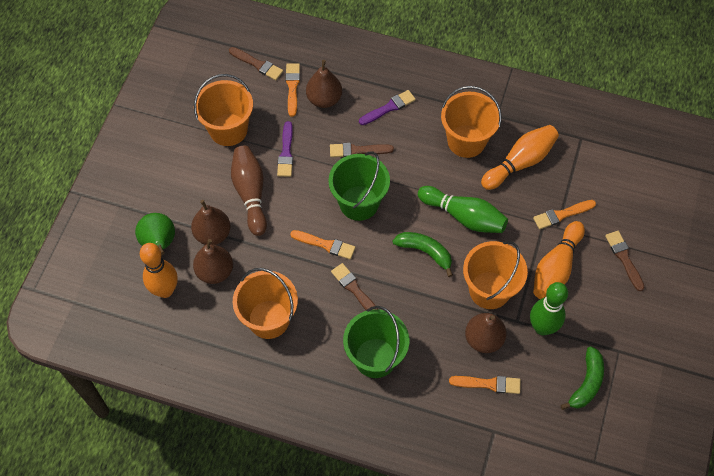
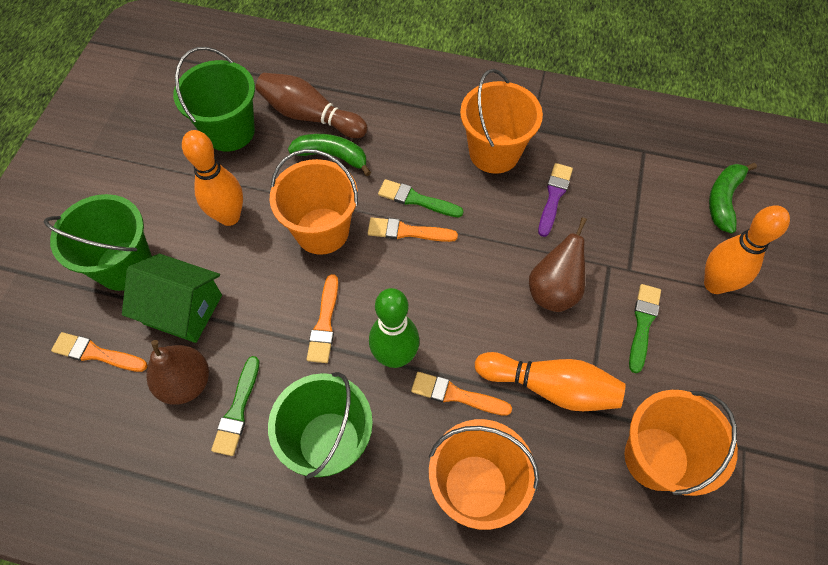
brown brush: [229,47,283,80] [330,143,394,157] [331,263,378,310] [605,231,644,291] = 4 -> none = 0
brown pear: [191,200,231,245] [193,239,233,284] [306,60,342,108] [465,313,507,353] = 4 -> [146,340,209,405] [529,217,587,312] = 2
green bowling pin: [418,186,508,233] [530,282,568,335] = 2 -> [369,288,420,368] = 1
green brush: none = 0 -> [211,356,260,456] [378,179,464,217] [629,284,661,373] = 3
green bucket: [328,151,390,221] [343,306,409,378] = 2 -> [44,194,152,291] [173,47,255,152] [268,372,373,479] = 3
green house: none = 0 -> [122,254,222,343] = 1
green pear: [135,213,175,255] = 1 -> none = 0
purple brush: [277,121,293,177] [359,90,416,125] = 2 -> [538,163,573,237] = 1

